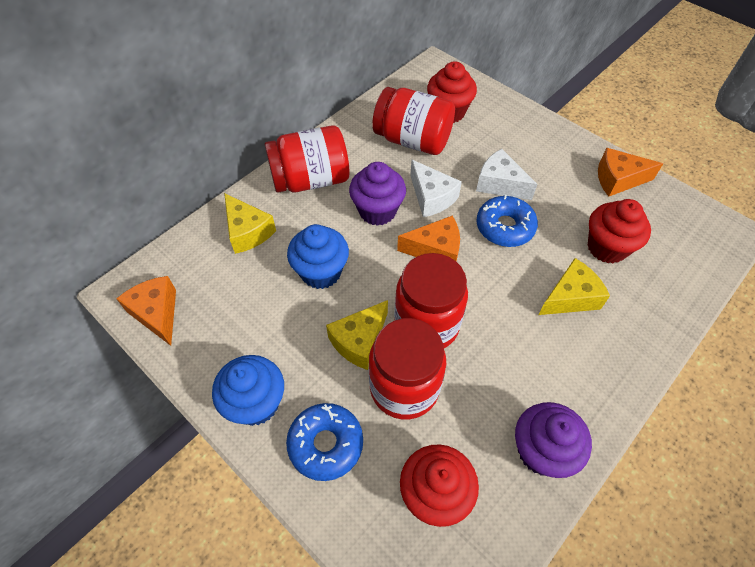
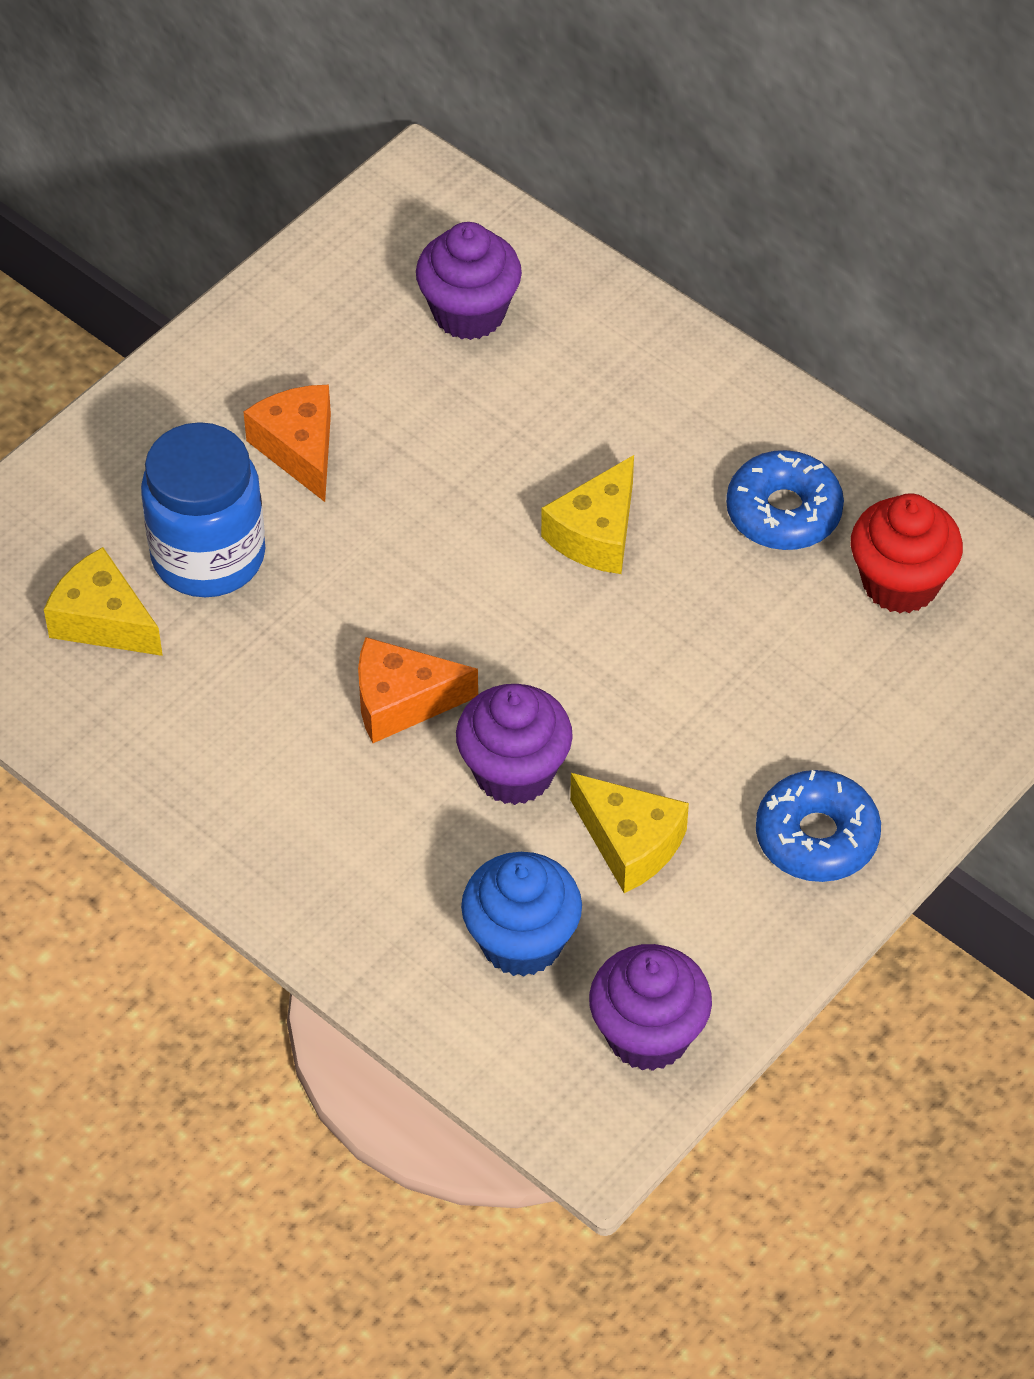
blue cupcake: [212,355,284,426] [287,224,349,289] = 2 -> [461,852,582,977] = 1
blue jar: none = 0 -> [141,422,265,597] = 1
orange cheese: [116,276,176,346] [397,216,460,262] [598,148,663,197] = 3 -> [244,385,331,502] [358,637,478,743] = 2
purple cupcake: [349,162,406,226] [515,402,592,478] = 2 -> [416,222,522,340] [456,684,573,805] [589,944,712,1071] = 3
red cupcake: [400,445,479,527] [427,61,477,123] [588,199,651,263] = 3 -> [851,493,963,613] = 1
red jar: [264,125,349,193] [369,318,446,420] [372,87,455,155] [394,253,468,348] = 4 -> none = 0
white cheese: [410,160,462,217] [476,149,537,200] = 2 -> none = 0

